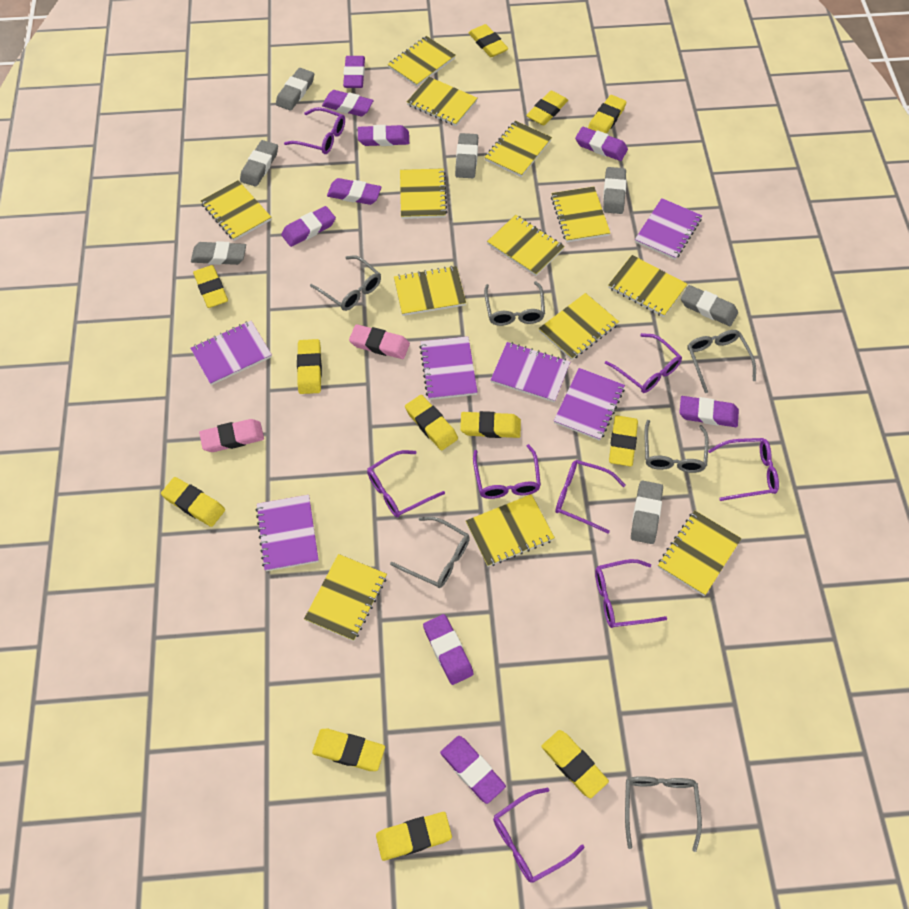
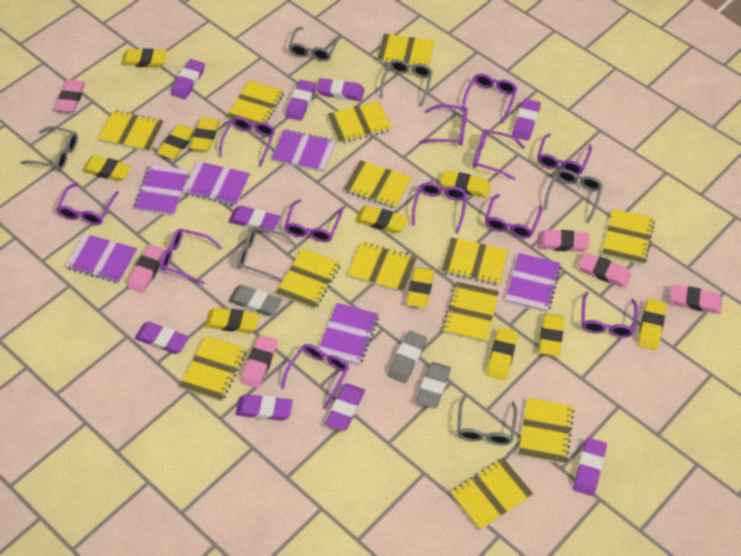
grey eraser: [191,241,246,265] [240,140,278,187] [276,68,314,111] [455,133,478,178] [603,167,626,214] [631,480,663,544] [681,285,738,326] = 7 -> [228,285,282,316] [388,331,427,383] [416,362,451,408] = 3
pink eraser: [199,419,264,452] [349,324,410,359] = 2 -> [55,80,85,112] [127,244,166,293] [241,335,278,388] [537,230,589,252] [578,252,631,288] [670,284,722,314] = 6
purple glasses: [284,107,345,154] [367,450,445,518] [473,444,541,499] [493,788,585,883] [555,460,626,534] [595,559,667,628] [605,333,682,393] [708,438,779,501] = 8 -> [56,183,119,225] [160,229,222,285] [219,117,275,167] [281,344,349,409] [284,199,343,242] [412,182,467,234] [419,104,468,146] [462,74,517,123] [473,130,525,180] [485,194,542,238] [537,134,592,175] [581,292,638,338] = 12
yellow eraser: [161,477,225,527] [193,265,228,308] [297,339,322,394] [312,729,385,771] [376,812,452,861] [405,395,458,451] [460,411,521,438] [469,24,509,57] [526,91,568,126] [541,730,609,798] [588,95,626,134] [609,415,638,466] = 12 -> [82,155,132,181] [121,48,168,67] [157,124,195,159] [190,117,220,151] [205,308,260,333] [355,205,408,233] [406,267,435,308] [440,170,491,198] [487,327,518,380] [539,313,564,356] [638,299,666,350] = 11

